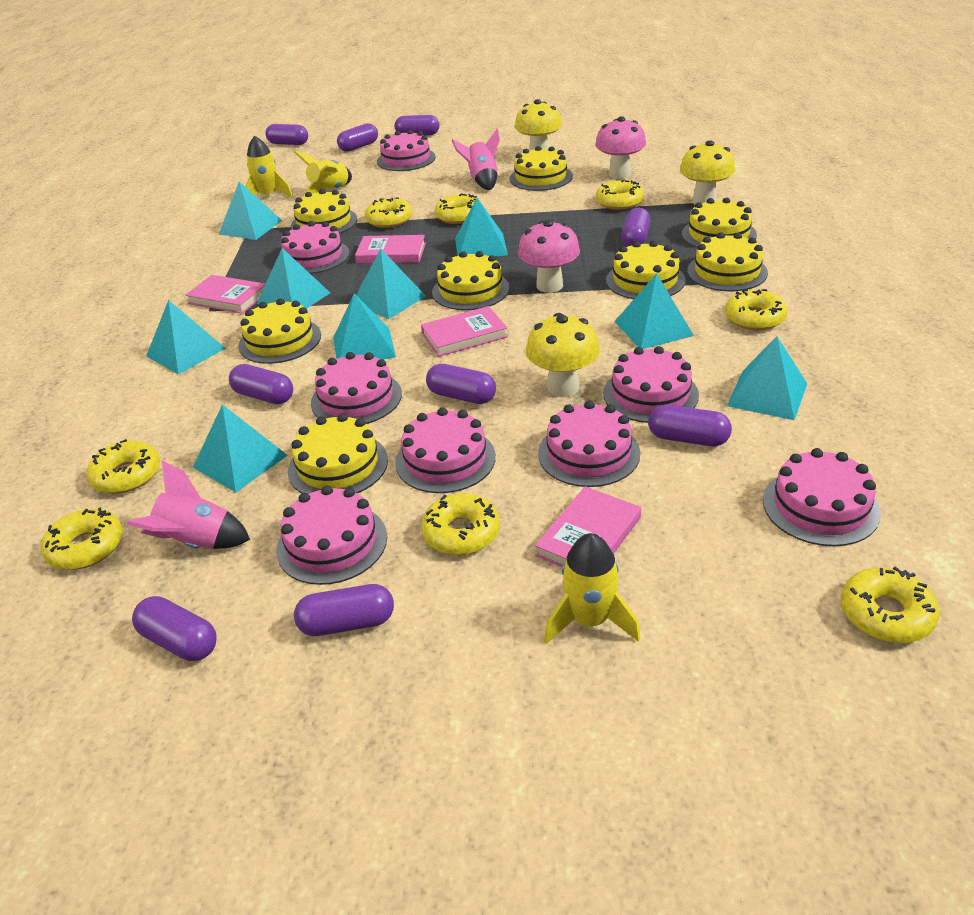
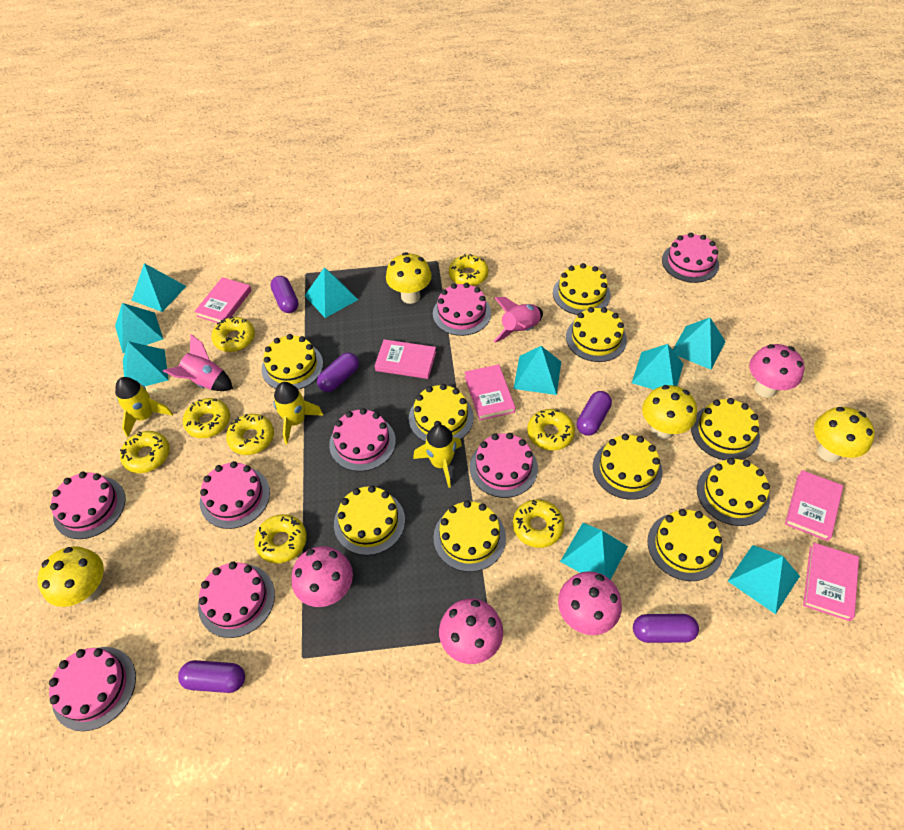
pink book: [185,275,265,314] [355,235,426,263] [421,306,508,357] [535,486,641,567] = 4 -> [194,277,252,323] [375,339,436,379] [465,364,516,421] [785,470,843,541] [803,543,859,621] = 5
pink mushroom: [518,220,580,293] [595,116,646,179] = 2 -> [292,546,353,607] [439,598,503,664] [558,571,622,635] [749,344,804,398] = 4
purple capsule: [132,596,217,661] [229,364,293,404] [265,124,308,145] [294,584,394,636] [337,123,378,152] [395,115,439,135] [426,364,496,404] [621,208,651,246] [648,405,732,446] = 9 -> [178,660,245,693] [270,276,298,313] [317,352,359,392] [577,391,612,436] [633,614,699,643] = 5
yellow cake: [238,298,321,364] [288,413,388,494] [291,189,357,234] [432,251,509,310] [510,146,573,191] [606,241,686,299] [682,198,757,248] [687,232,768,292] = 8 -> [261,334,323,390] [334,485,405,555] [409,384,474,442] [433,500,506,572] [553,263,611,315] [566,307,627,362] [593,434,662,500] [647,509,723,581] [691,398,760,460] [697,458,770,526] = 10
yellow mushroom: [515,99,562,150] [526,313,600,397] [680,140,735,204] = 3 -> [37,546,104,607] [386,252,432,304] [642,385,697,440] [814,407,875,462] = 4

